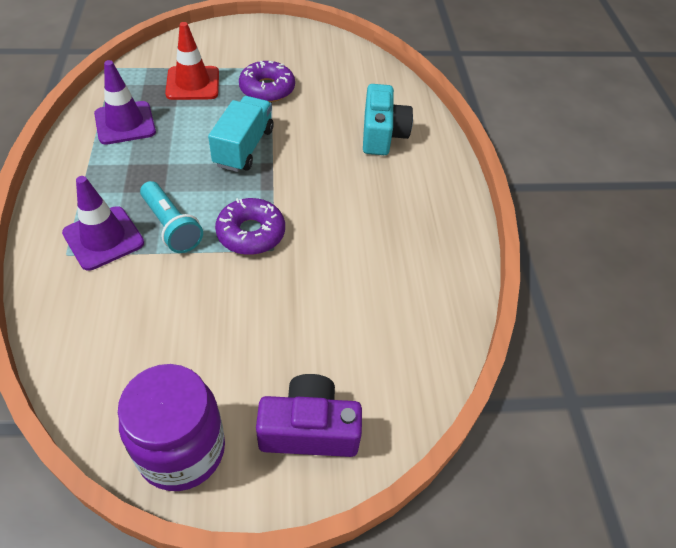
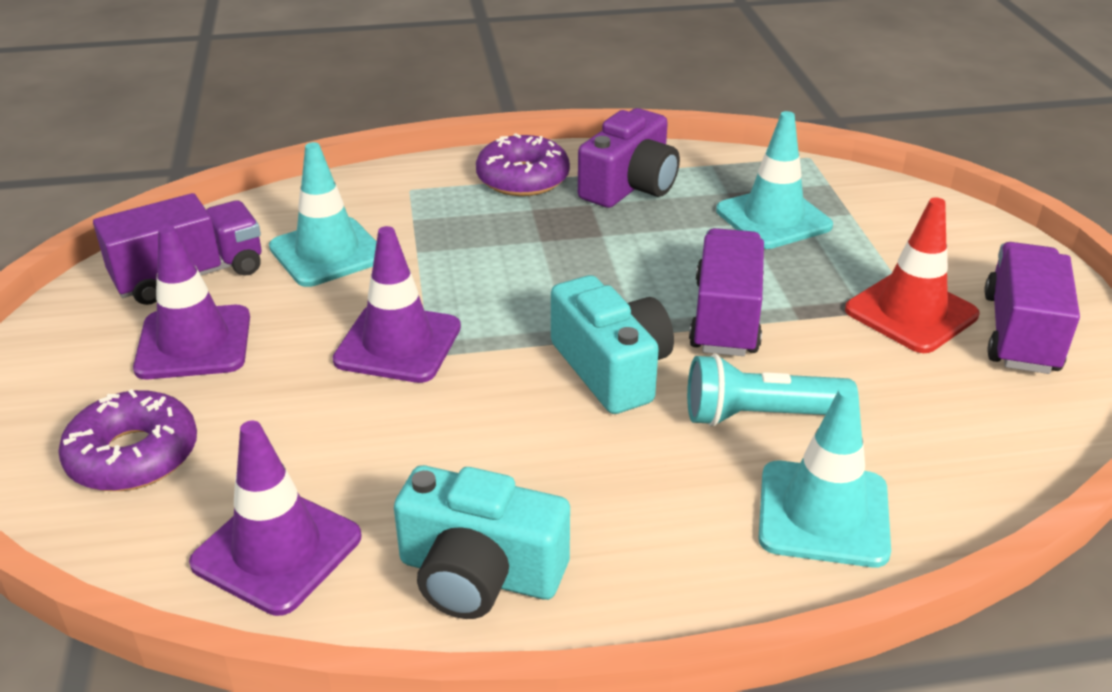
purple jar: [118,364,225,491] = 1 -> none = 0
purple traffic cone: [62,176,144,271] [94,60,156,145] = 2 -> [133,225,250,379] [189,421,361,616] [332,226,461,383] = 3
purple truck: none = 0 -> [93,193,261,305] [689,228,764,356] [984,242,1080,374] = 3
turquoise camera: [363,84,413,155] = 1 -> [394,465,570,619] [551,275,674,414] = 2
turquoise traffic cone: none = 0 -> [269,142,377,287] [716,111,833,249] [758,386,891,567] = 3
turquoise truck: [208,96,274,172] = 1 -> none = 0

